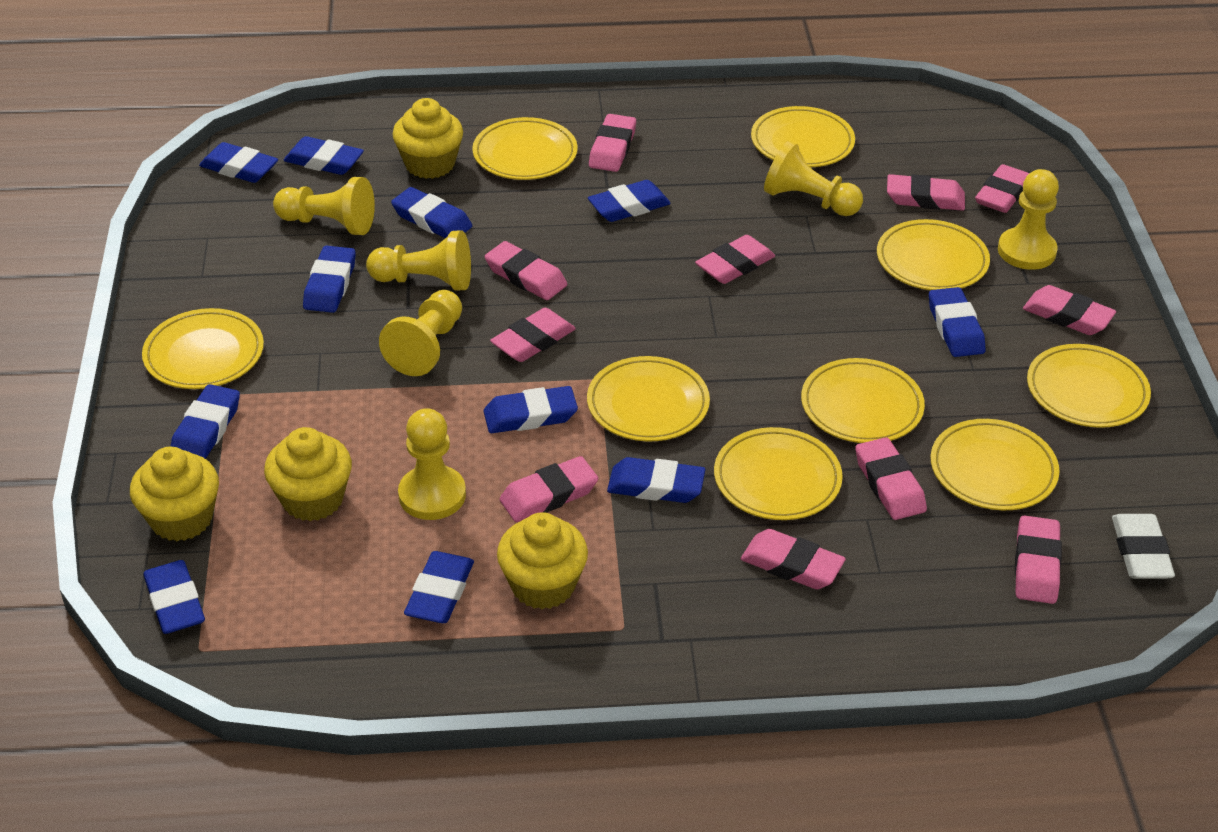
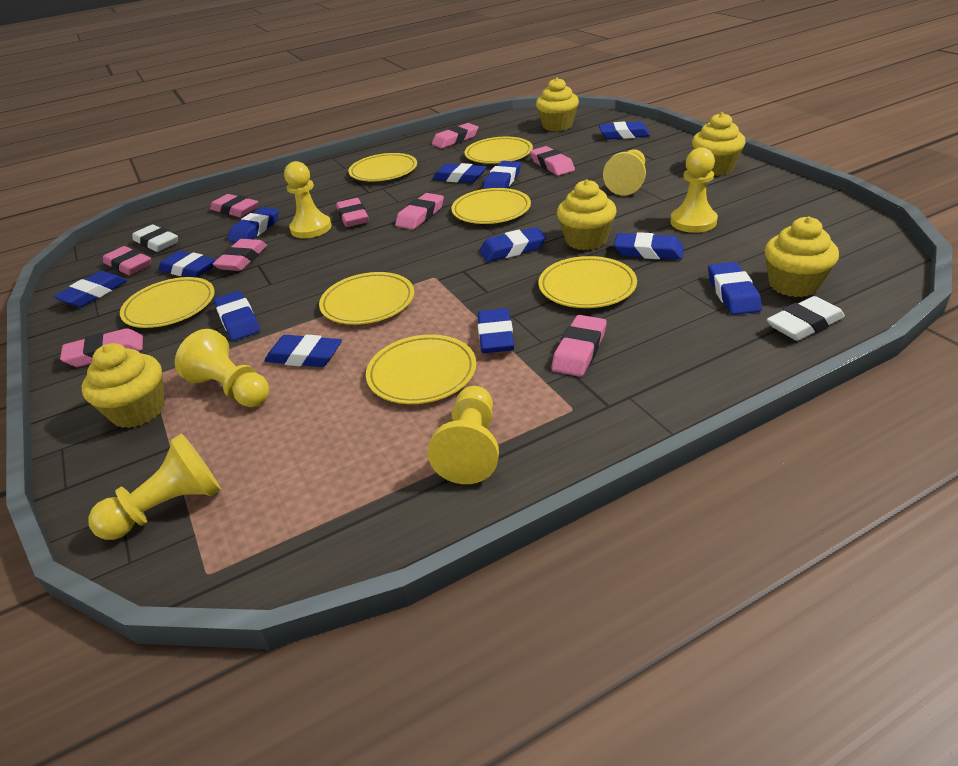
blue eraser: [143,560,205,634] [171,384,240,459] [199,142,278,183] [284,136,364,175] [303,246,356,313] [391,187,472,238] [404,551,474,623] [484,386,578,433] [588,180,671,222] [607,457,705,503] [929,287,986,357] = 11 -> [54,271,127,307] [159,251,215,278] [214,291,260,341] [228,207,279,242] [265,335,342,367] [432,163,487,183] [477,308,514,353] [479,227,546,262] [483,161,521,189] [599,121,650,139] [614,232,684,260] [708,262,762,315] = 12
pink eraser: [485,241,567,300] [490,308,576,362] [500,456,598,522] [589,114,636,172] [695,235,775,284] [741,529,846,589] [855,437,927,520] [887,174,965,211] [975,164,1030,213] [1015,515,1062,604] [1023,285,1116,335] = 11 -> [60,328,143,367] [103,246,151,275] [210,194,258,217] [213,239,267,271] [336,198,368,227] [395,193,444,230] [432,123,478,149] [530,146,575,176] [551,315,606,377] = 9
white eraser: [1112,514,1175,579] = 1 -> [132,224,178,252] [767,296,845,341] = 2
yellow cupcake: [130,447,219,541] [264,427,352,521] [392,98,463,179] [497,512,588,609] = 4 -> [82,343,165,428] [536,77,579,131] [557,179,617,250] [692,112,746,176] [765,216,839,297] = 5
yellow plate: [142,308,264,389] [472,117,578,180] [587,356,710,441] [714,427,843,520] [751,106,855,167] [801,358,925,443] [877,219,990,290] [931,419,1060,510] [1027,344,1151,428] = 9 -> [120,277,215,328] [319,272,414,325] [348,153,417,181] [366,334,476,404] [451,188,531,224] [465,137,533,164] [538,256,637,308] = 7

